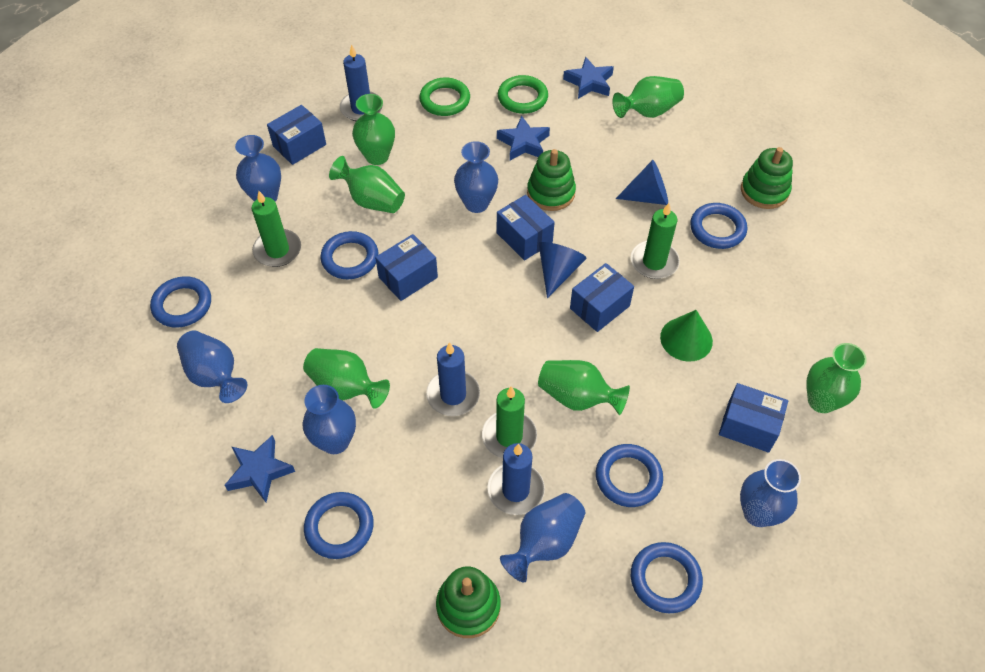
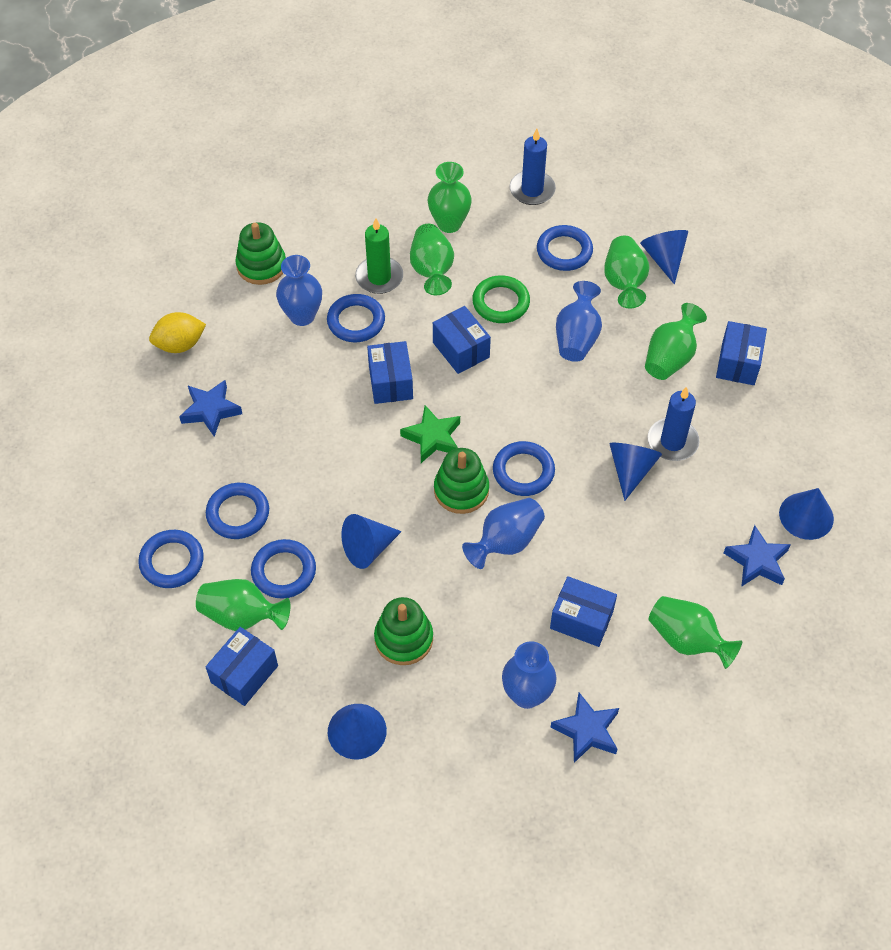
blue candle: [340,44,383,121] [426,342,480,416] [487,443,545,515] = 3 -> [510,129,556,205] [648,387,700,461] = 2
blue cone: [539,242,587,298] [616,160,668,205] = 2 -> [328,704,387,759] [341,514,402,569] [609,443,662,501] [640,230,688,284] [779,488,834,540] = 5
blue vase: [177,330,248,403] [235,135,281,202] [303,385,356,454] [454,141,498,213] [500,493,585,583] [740,459,801,527] = 6 -> [276,255,322,326] [462,498,545,569] [502,641,556,709] [556,281,602,362] = 4
green candle: [252,191,301,267] [482,386,537,458] [631,203,680,279] = 3 -> [355,218,403,294] = 1
green cone: [660,310,713,362] = 1 -> none = 0
green ring: [419,77,470,116] [498,75,548,114] = 2 -> [472,275,530,323] = 1
green star: none = 0 -> [400,405,460,463] = 1
yellow lemon: none = 0 -> [149,312,206,353] = 1

